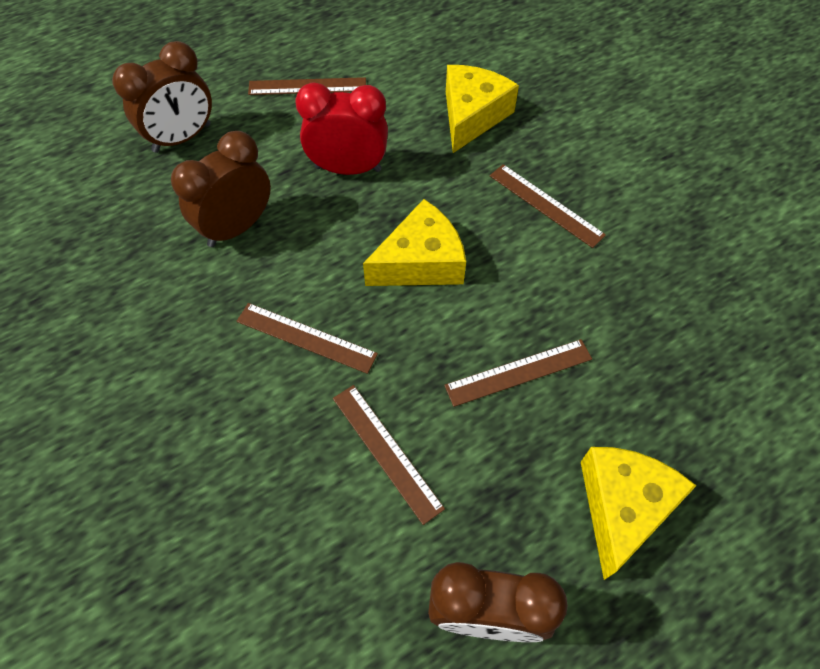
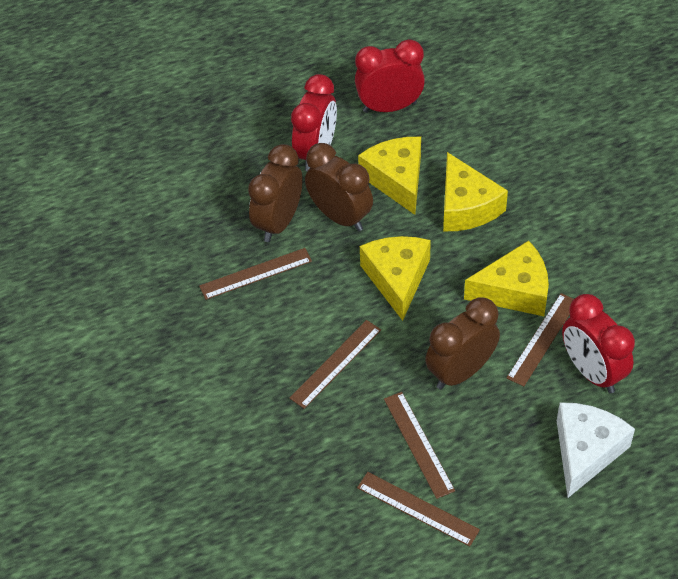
red clock: [295,82,388,175] = 1 -> [291,74,337,171] [355,39,425,113] [562,294,635,393] = 3
white cheese: none = 0 -> [557,402,635,498] = 1
yellow cheese: [363,199,466,286] [446,65,519,153] [581,447,697,580] = 3 -> [358,137,421,215] [360,236,431,321] [443,152,508,232] [464,240,549,316] = 4

